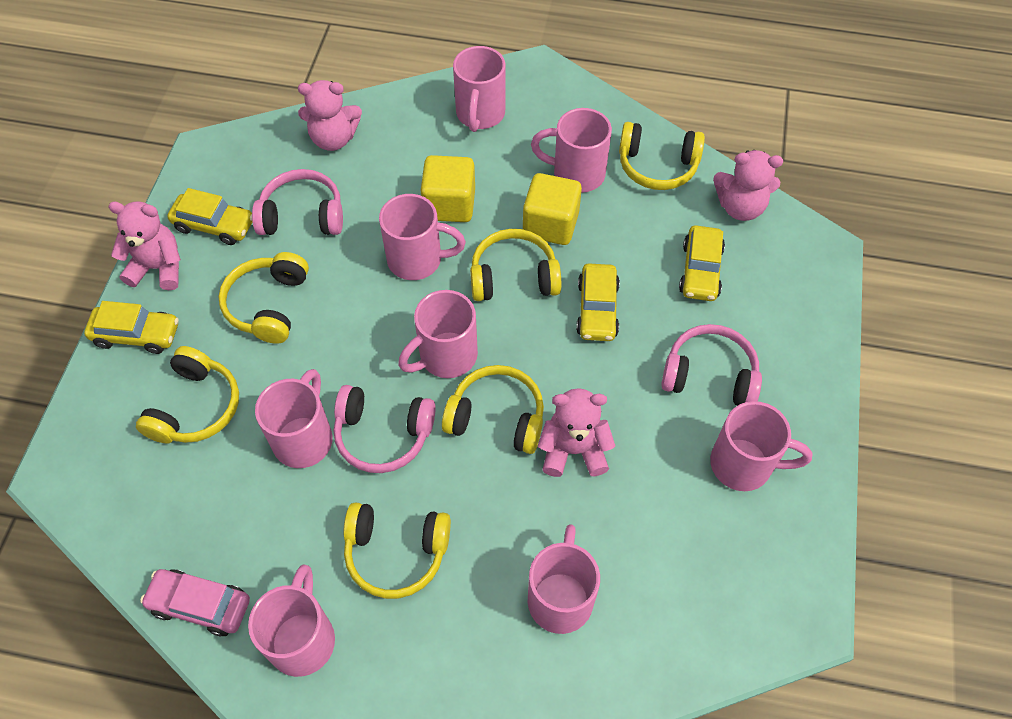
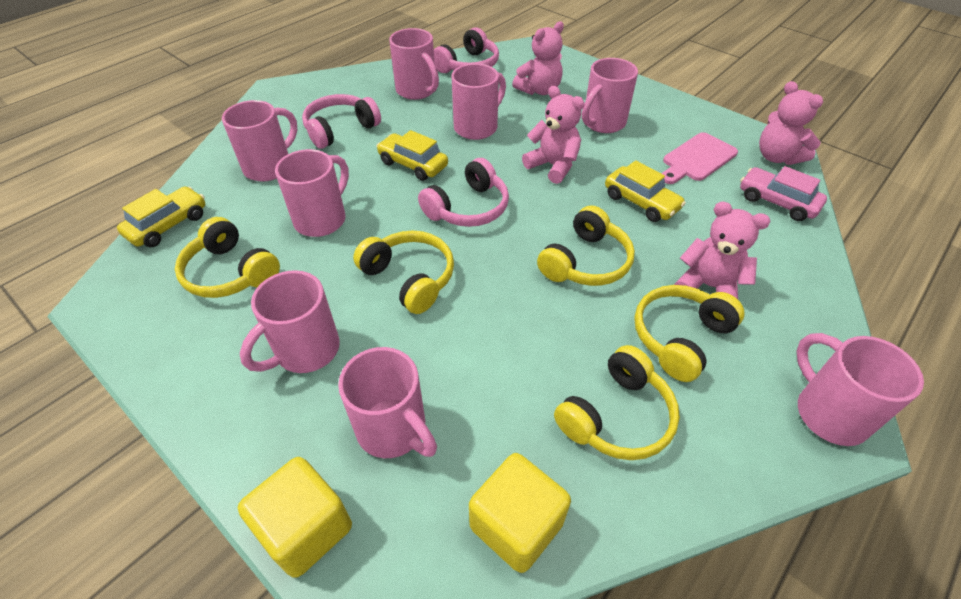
pink cutting board: none = 0 -> [662,132,738,184] = 1
yellow car: [84,301,179,354] [167,188,252,245] [576,263,620,341] [679,225,725,301] = 4 -> [117,186,205,247] [376,130,448,181] [605,160,686,222] = 3
yellow headphones: [136,346,239,444] [218,252,309,344] [343,502,451,599] [442,365,544,454] [470,229,561,301] [619,122,705,190] = 6 -> [175,217,280,298] [353,230,454,314] [537,205,635,286] [554,345,680,460] [634,285,744,382] = 5

